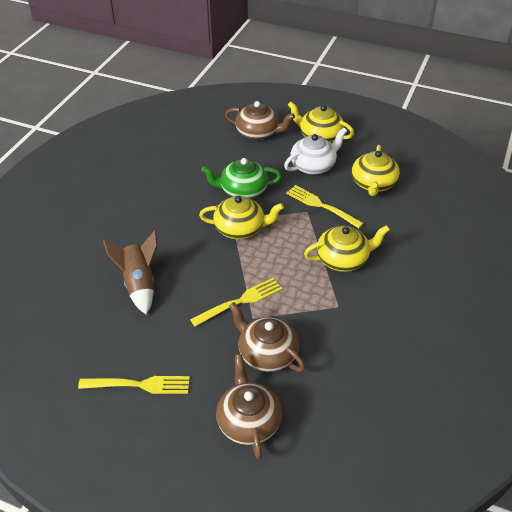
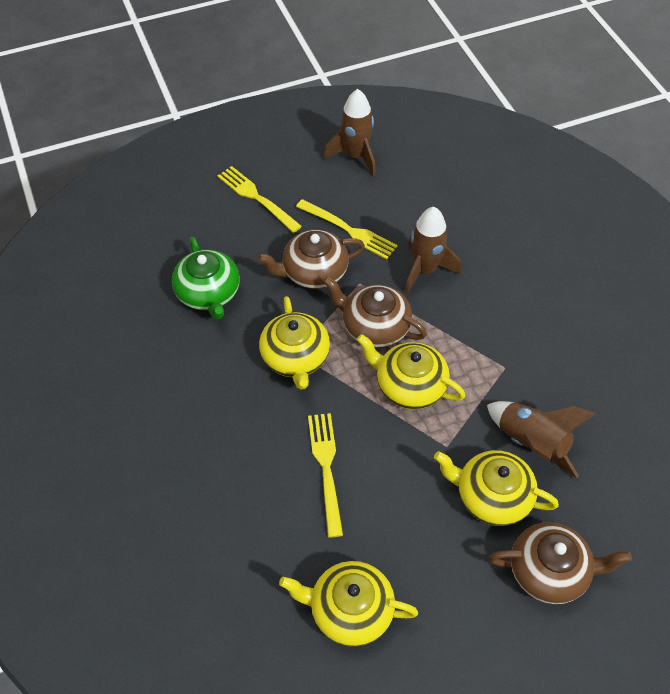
brown rocket: [103,230,158,314] = 1 -> [324,89,376,177] [405,207,461,294] [487,401,596,478] = 3
white teapot: [284,128,347,175] = 1 -> none = 0

